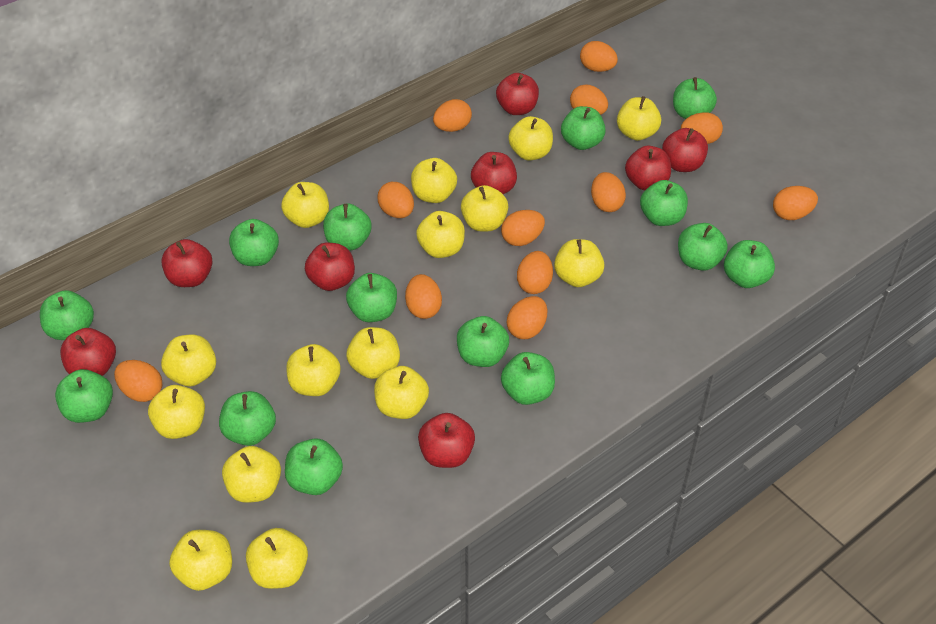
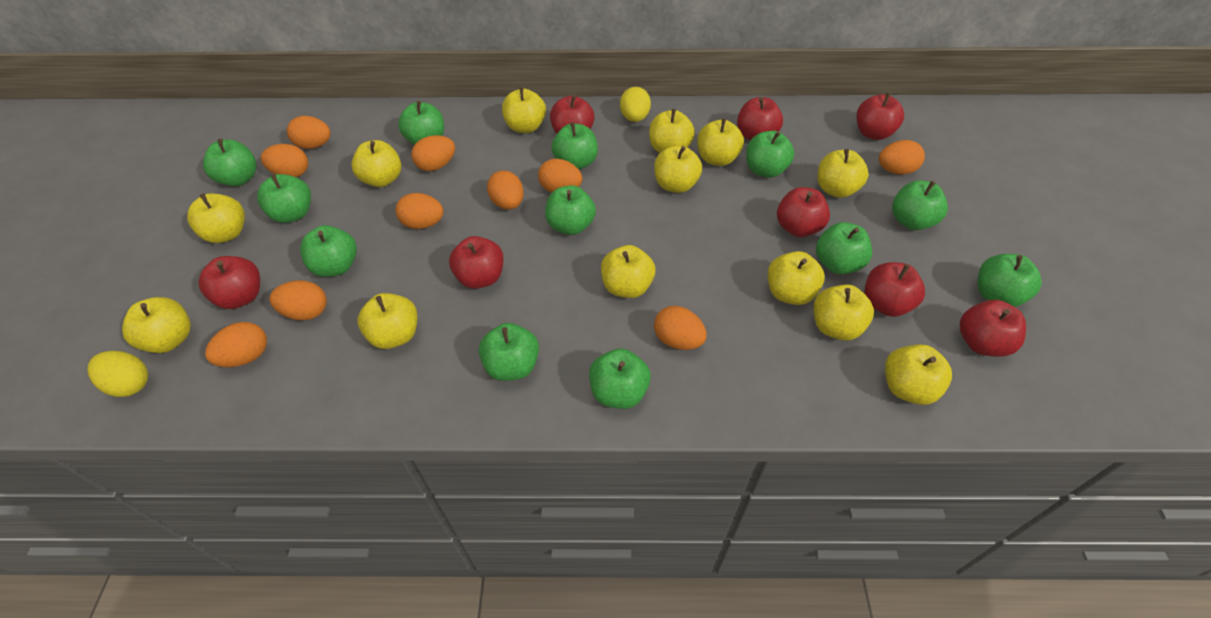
green apple: [40,290,94,340] [55,369,113,423] [219,391,276,446] [229,219,279,266] [285,438,343,495] [323,204,372,250] [346,273,397,322] [457,316,509,367] [501,352,555,405] [561,106,606,150] [640,180,688,226] [673,77,717,119] [678,223,728,271] [724,240,775,288] = 14 -> [203,139,257,186] [257,174,311,223] [300,225,357,277] [398,101,444,145] [479,323,539,381] [545,185,596,235] [551,122,598,169] [589,348,651,409] [746,131,794,178] [816,222,872,274] [892,180,948,230] [978,254,1042,307] = 12
orange egg: [114,360,162,402] [378,182,414,218] [405,274,442,319] [433,99,472,132] [501,210,545,246] [507,296,547,339] [517,251,553,294] [570,84,608,115] [580,41,618,72] [591,172,626,212] [681,112,723,144] [773,186,818,220] = 12 -> [205,322,267,367] [261,144,308,177] [269,280,327,320] [287,116,331,149] [396,193,444,229] [411,135,455,171] [487,170,524,210] [538,159,582,193] [654,306,707,350] [879,140,925,174] = 10
yellow apple: [148,385,205,439] [161,335,216,386] [169,530,232,591] [222,446,281,503] [246,528,308,589] [281,182,329,228] [286,344,341,396] [346,327,400,379] [374,366,429,419] [411,158,457,203] [416,211,465,258] [461,185,509,232] [508,116,553,160] [554,239,604,287] [617,96,661,141] = 15 -> [122,297,191,353] [187,193,245,243] [351,140,401,187] [357,293,417,349] [502,87,546,133] [601,245,655,298] [649,109,695,153] [654,145,702,193] [697,118,744,166] [768,251,825,305] [813,284,874,340] [817,149,869,198] [885,344,952,405] = 13
yellow egg: none = 0 -> [87,351,148,397] [620,87,651,122] = 2

